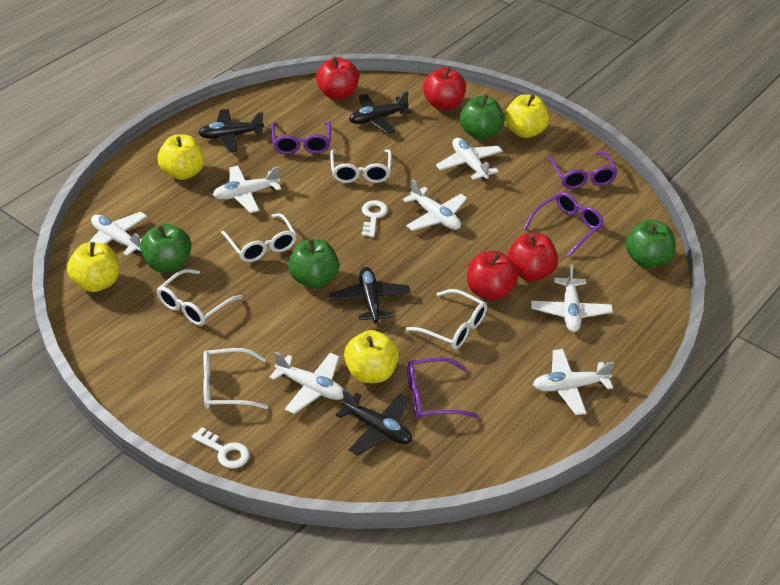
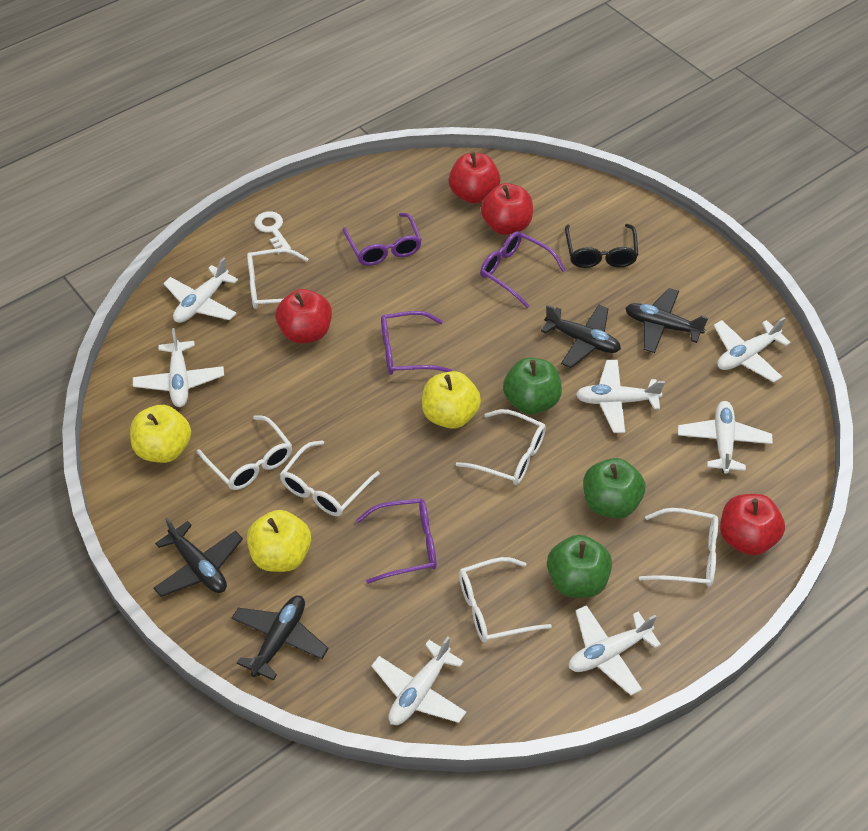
black glasses: none = 0 -> [565,224,638,268] = 1
green apple: [140,223,192,272] [288,238,339,288] [460,94,504,140] [625,220,676,268] = 4 -> [503,358,562,414] [547,535,612,598] [583,458,645,518] = 3
white glasses: [157,269,243,326] [203,348,268,409] [221,213,297,262] [330,149,392,183] [405,289,487,349] = 5 -> [197,415,292,490] [247,248,308,309] [280,440,380,516] [456,409,546,485] [459,557,552,643] [639,508,718,587] = 6
white key: [192,427,250,469] [362,200,388,237] = 2 -> [254,211,291,254] = 1
yellow apple: [67,242,119,292] [158,135,205,180] [344,330,399,383] [505,94,549,138] = 4 -> [130,405,191,463] [247,510,311,572] [422,371,481,429] = 3

